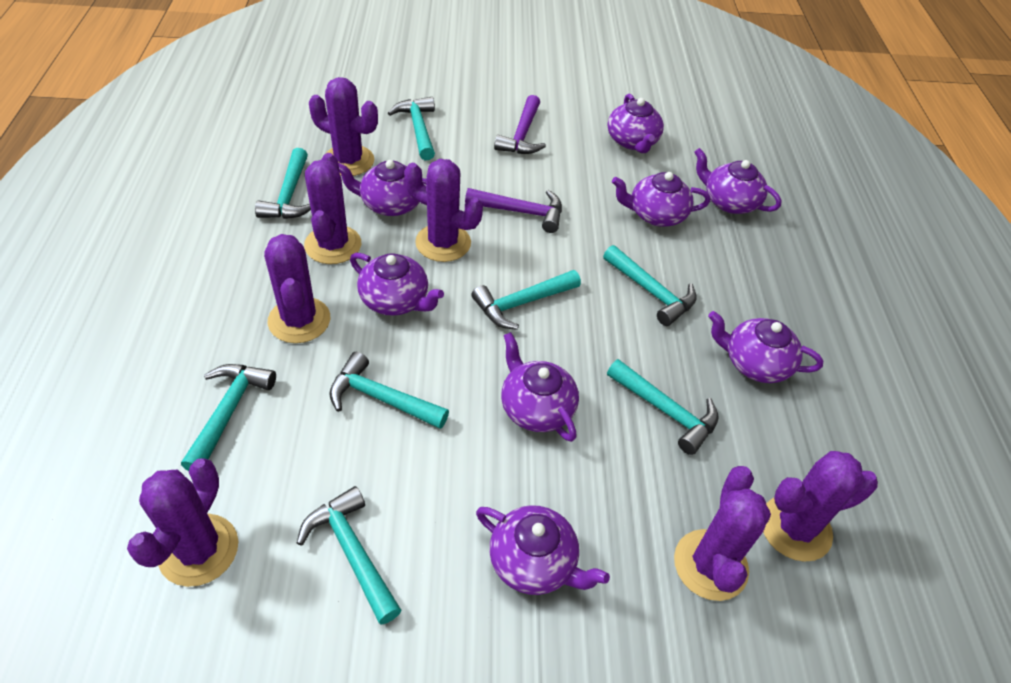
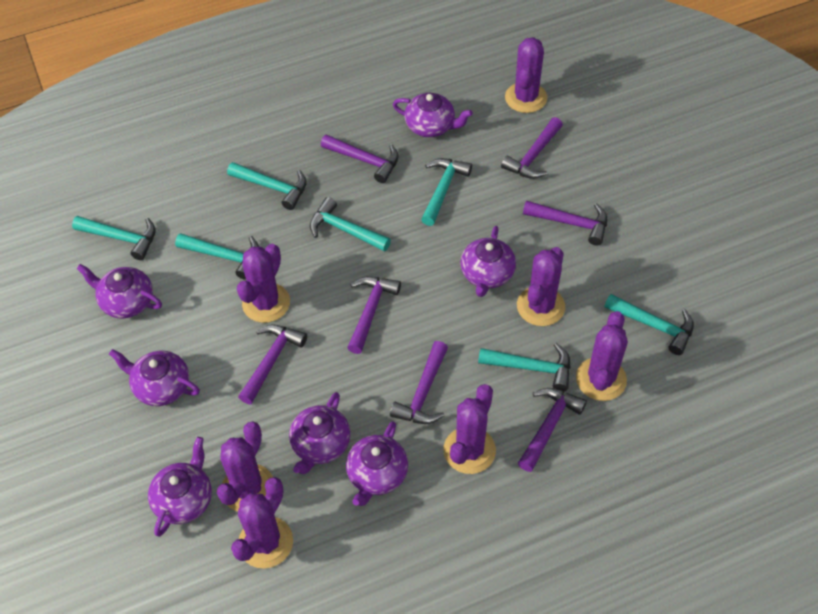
purple hammer: [465,188,562,233] [494,95,546,154] = 2 -> [238,325,307,404] [321,134,399,183] [347,276,401,354] [390,341,448,424] [501,117,563,179] [518,388,587,472] [523,201,607,246] = 7
purple teapot: [338,160,426,216] [350,253,444,316] [476,505,610,595] [501,332,579,442] [607,93,664,153] [612,172,710,227] [694,148,781,214] [708,311,823,383] = 8 -> [77,264,162,318] [109,349,200,406] [148,437,212,537] [289,392,351,474] [346,421,408,506] [393,93,473,137] [460,226,516,297] = 7
turquoise hammer: [181,364,276,471] [255,148,311,219] [297,486,401,625] [329,352,449,429] [388,97,435,160] [471,270,581,330] [603,245,697,326] [607,359,719,455] = 8 -> [72,216,156,260] [175,233,259,280] [227,162,307,210] [310,197,391,252] [421,158,472,226] [478,343,571,391] [604,294,694,355] = 7

